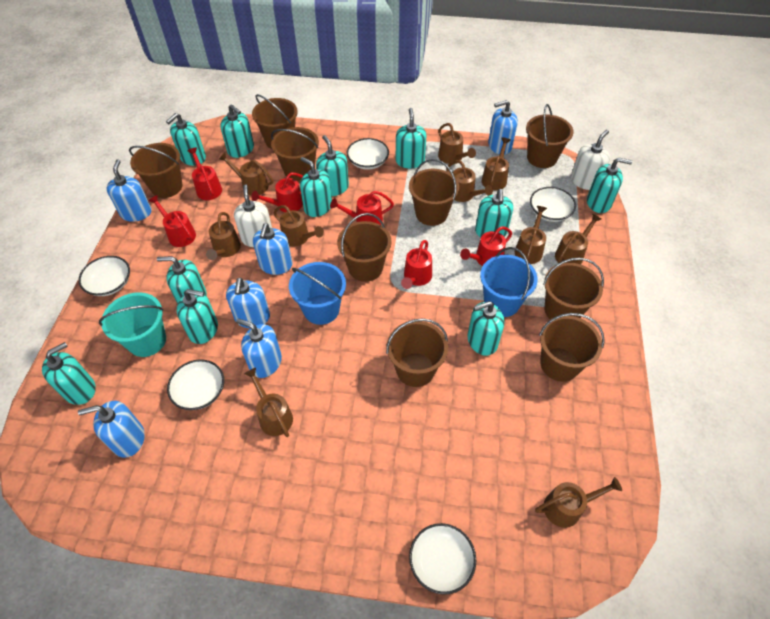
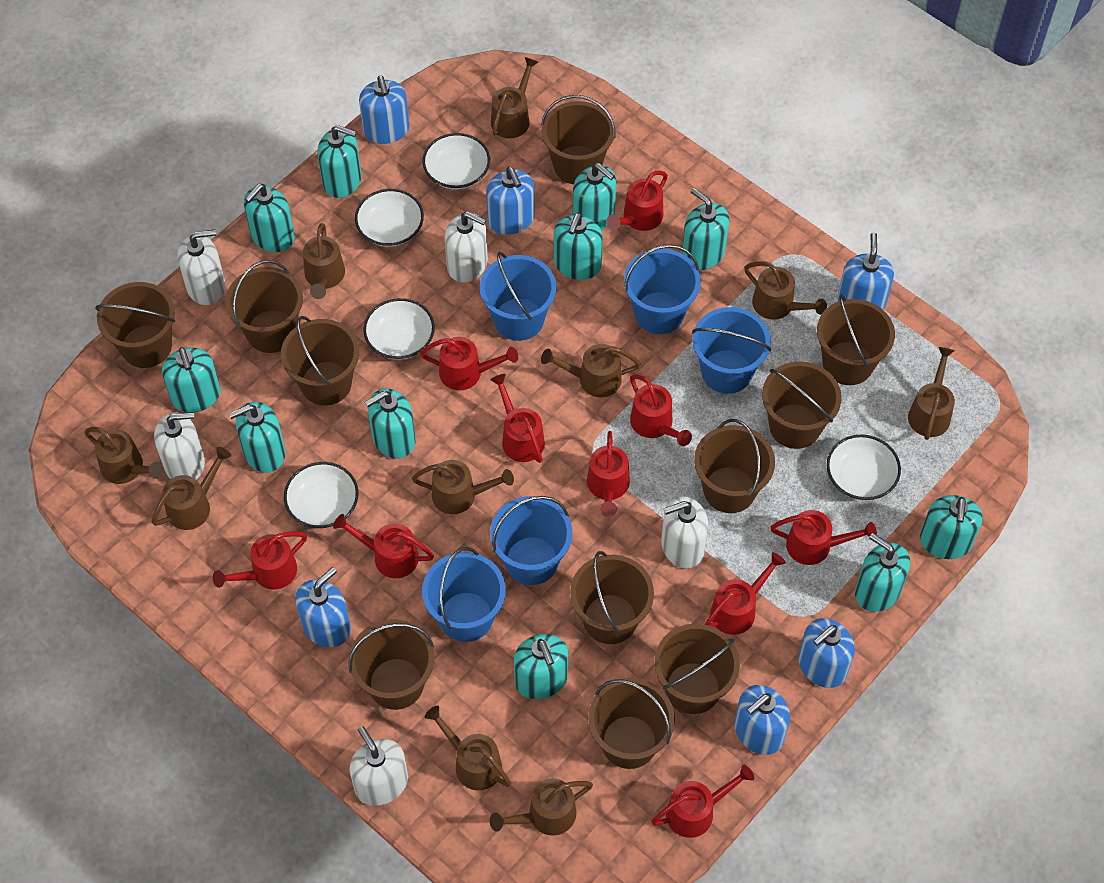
blue bucket: [289,262,346,325] [480,247,538,317] = 2 -> [422,547,506,642] [480,252,556,341] [490,496,572,585] [624,244,701,334] [692,307,771,394] = 5
brown bucket: [129,143,183,198] [252,94,298,149] [271,127,319,181] [337,213,392,282] [386,318,448,387] [409,159,459,226] [526,104,574,168] [539,313,605,382] [543,258,604,319] = 9 -> [95,282,175,368] [226,260,303,353] [281,316,359,406] [348,619,434,710] [541,95,616,184] [570,551,654,644] [588,678,675,769] [654,624,740,714] [694,419,775,513] [762,361,842,449] [817,294,895,385] = 11
red watering can: [148,195,196,247] [188,148,222,200] [251,172,303,212] [330,191,394,225] [401,240,432,289] [460,226,512,266] = 6 -> [213,532,307,590] [333,514,434,578] [420,337,518,390] [490,374,545,463] [587,431,630,517] [606,171,668,231] [630,374,692,446] [651,765,754,838] [705,552,786,635] [770,510,877,565] = 10
turquoise bucket: [99,292,166,357] = 1 -> none = 0
white soap dispenser: [234,184,272,247] [571,130,610,190] = 2 -> [154,412,205,480] [178,230,225,305] [349,726,408,806] [445,211,488,283] [661,496,708,568] = 5

